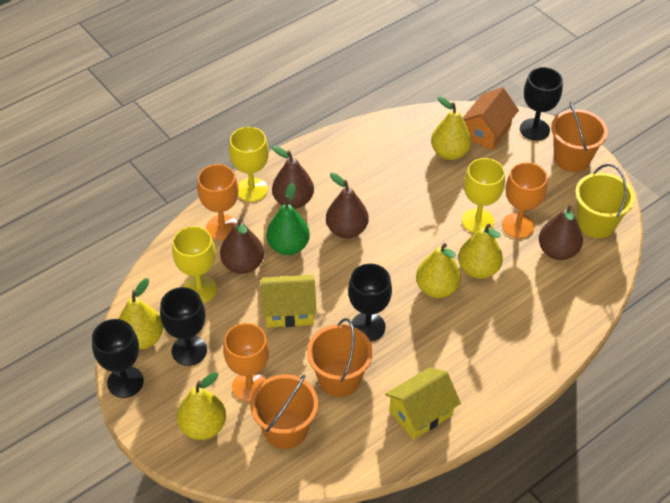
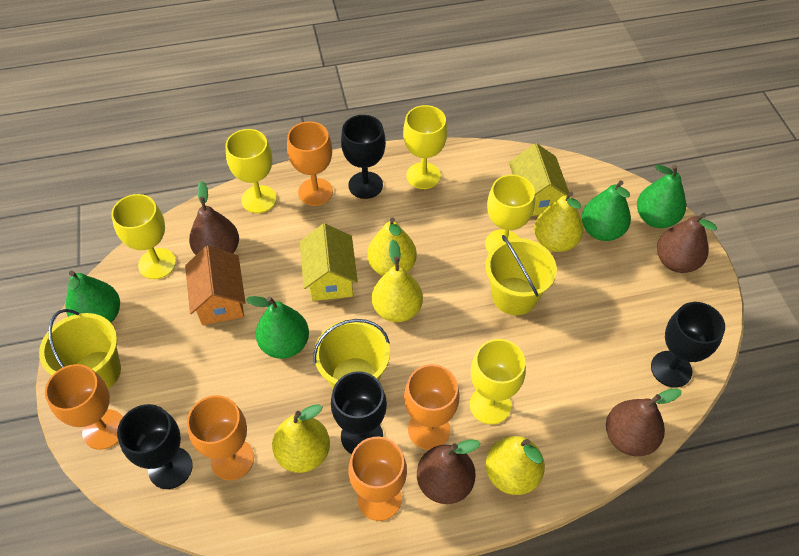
green pear: [266,183,310,255] = 1 -> [66,271,120,323] [246,296,309,359] [582,180,631,241] [637,165,686,228] = 4
orange bucket: [250,374,318,449] [307,318,373,397] [551,101,608,172] = 3 -> none = 0
orange goblet: [197,164,238,240] [223,323,269,402] [502,163,547,238] = 3 -> [45,364,123,450] [187,395,254,480] [287,121,333,206] [348,437,407,521] [404,364,460,450] = 5
yellow bucket: [575,164,635,238] = 1 -> [39,309,121,389] [313,319,390,388] [485,235,557,315] = 3
yellow goblet: [172,226,217,303] [229,127,269,202] [462,158,505,233] = 3 -> [111,194,176,279] [225,129,277,213] [403,105,447,189] [470,339,526,425] [485,175,535,253] = 5

